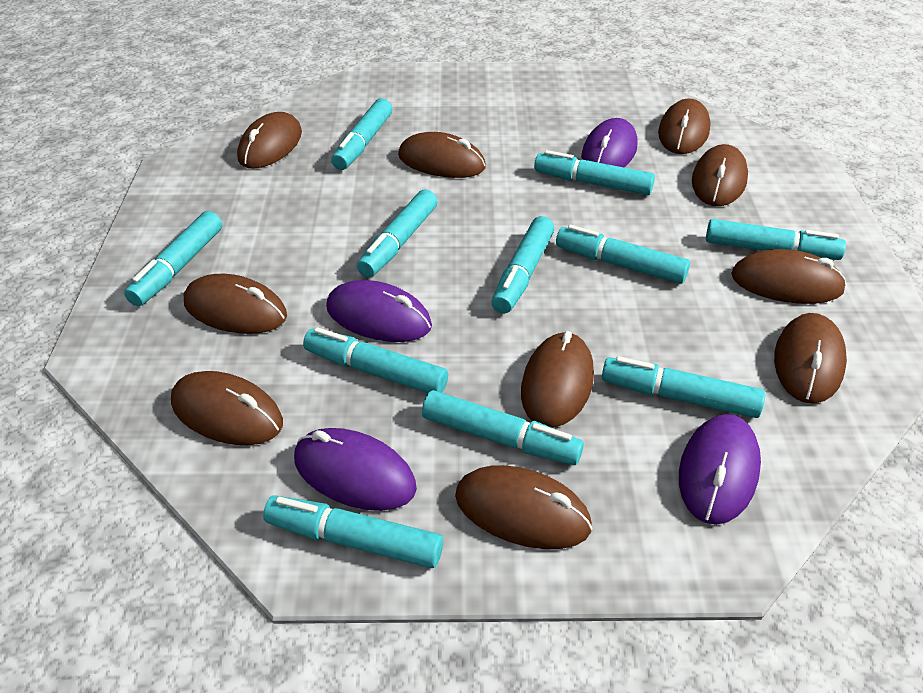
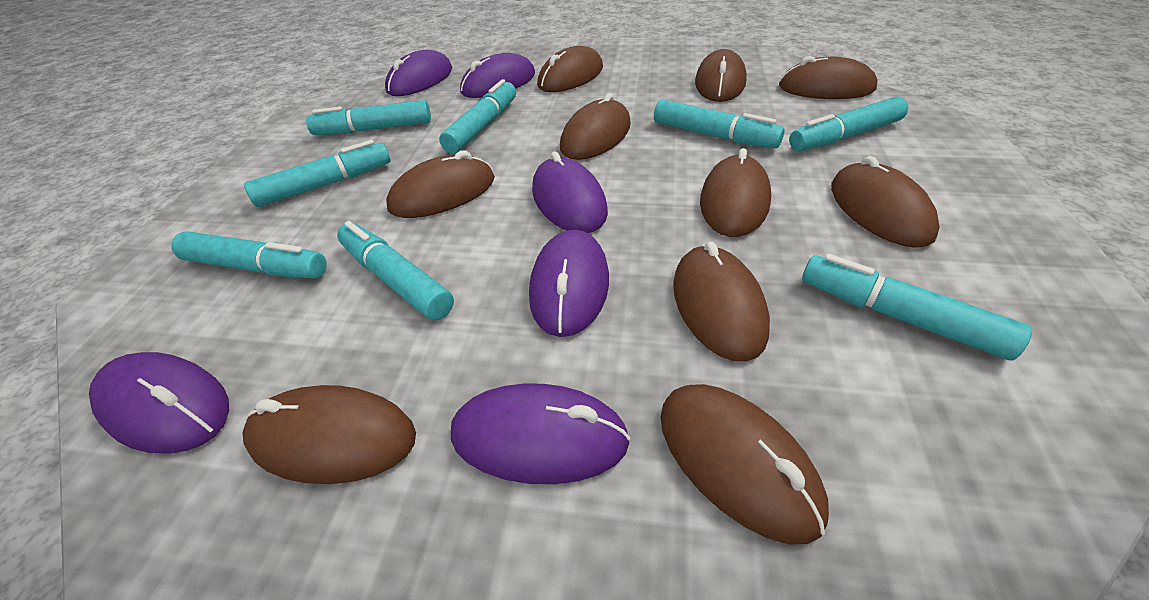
purple mouse: [294,428,417,511] [326,280,432,342] [581,118,638,167] [679,414,761,525] = 4 -> [89,352,229,454] [385,50,452,96] [451,384,630,484] [460,53,535,98] [529,230,609,337] [532,151,608,233] = 6
turquoise marker: [124,211,222,306] [263,495,443,568] [303,327,448,393] [331,98,393,170] [357,189,438,277] [422,390,584,465] [491,216,554,313] [534,150,655,195] [556,225,690,284] [602,356,765,418] [706,219,846,260] = 11 -> [171,231,326,278] [244,140,390,207] [306,100,431,135] [337,221,454,320] [439,79,516,154] [654,99,785,148] [789,96,908,151] [802,254,1032,360] = 8

